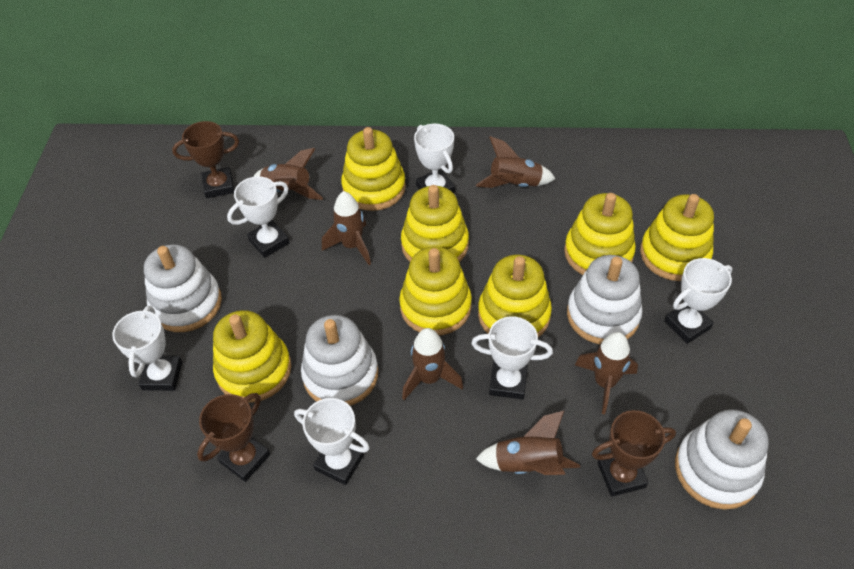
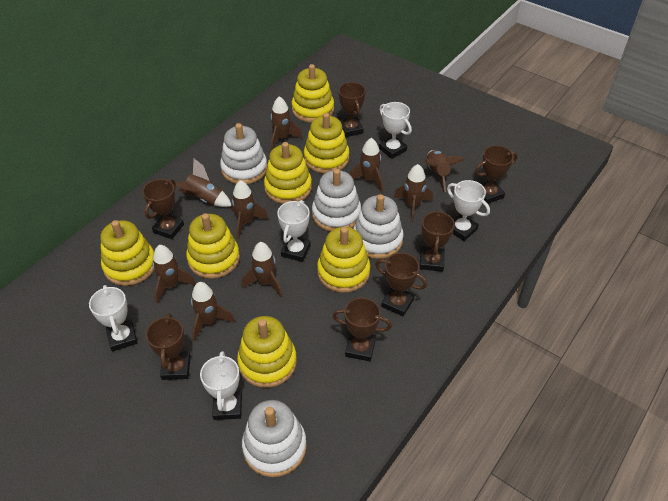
brown rocket: [254,148,323,200] [322,191,371,265] [402,328,463,400] [476,136,555,188] [476,410,580,475] [575,332,638,414] = 6 -> [153,245,196,304] [175,159,231,207] [191,282,235,341] [231,180,269,239] [241,242,283,297] [271,96,303,151] [349,138,383,193] [394,164,433,223] [425,150,465,192] = 9
brown trophy: [172,121,239,198] [197,393,270,482] [592,410,676,497] = 3 -> [142,179,184,239] [146,313,191,380] [333,298,392,361] [338,82,366,137] [375,253,427,316] [420,210,455,272] [475,145,518,204] = 7
white trophy: [112,306,182,391] [227,176,290,258] [294,398,370,485] [414,124,455,193] [471,316,553,399] [664,258,732,344] = 6 -> [89,285,137,351] [200,351,242,420] [277,200,311,262] [379,102,412,159] [447,180,490,241] = 5

